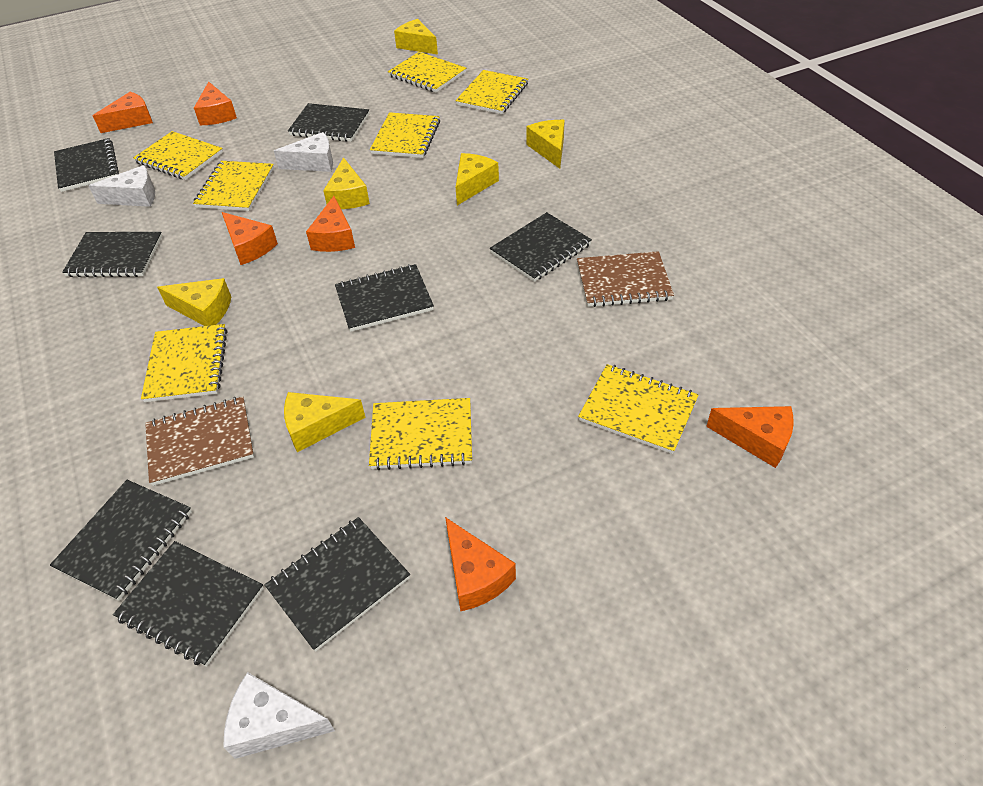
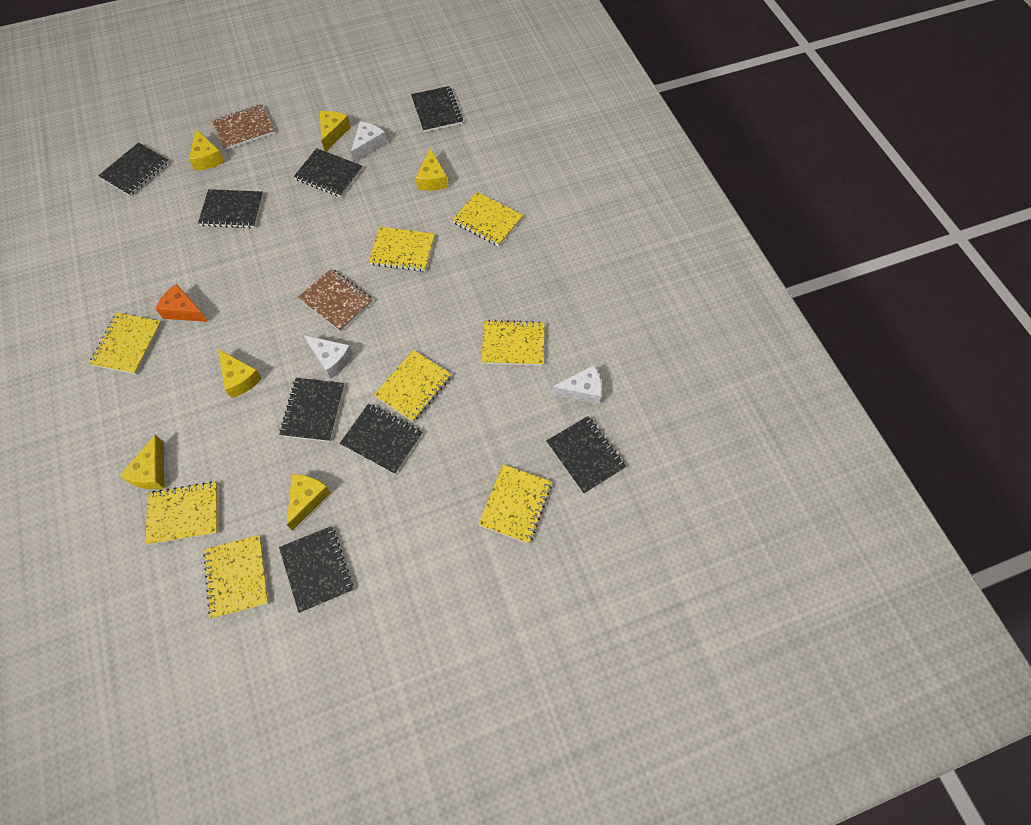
orange cheese: [93,92,153,133] [194,81,237,125] [222,212,278,265] [306,196,355,252] [445,517,516,611] [706,406,794,468] = 6 -> [155,284,208,322] = 1

